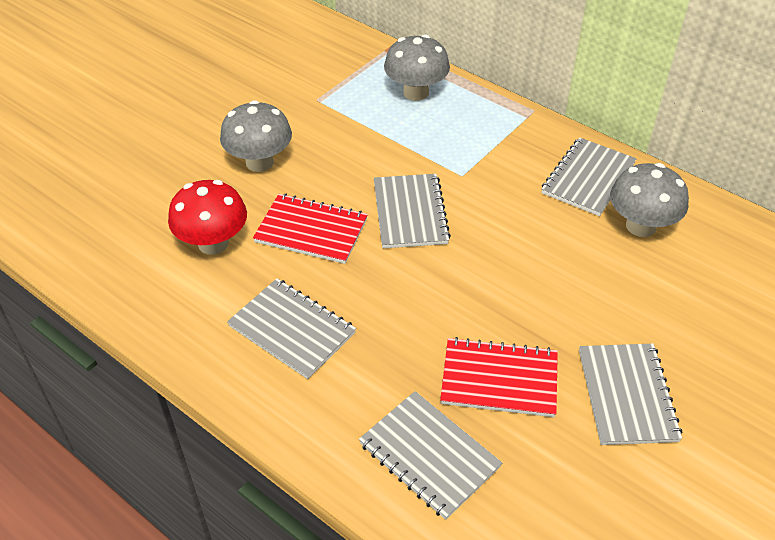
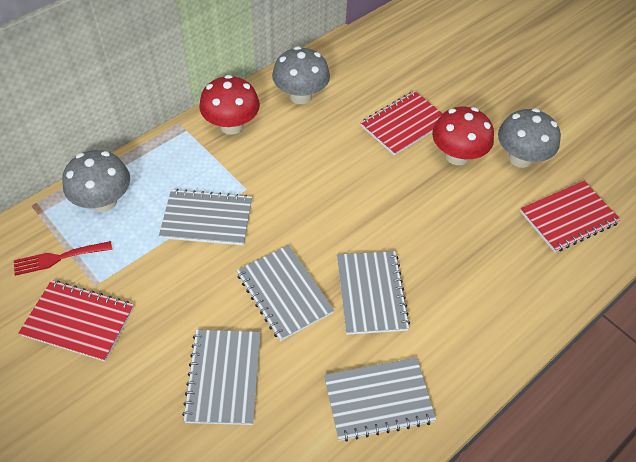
red fork: none = 0 -> [14,241,112,276] = 1
red mushroom: [168,180,247,255] = 1 -> [199,75,260,135] [432,107,494,165] = 2
red notebook: [253,194,368,264] [440,337,558,417] = 2 -> [19,280,134,362] [360,91,443,156] [520,181,621,252] = 3

